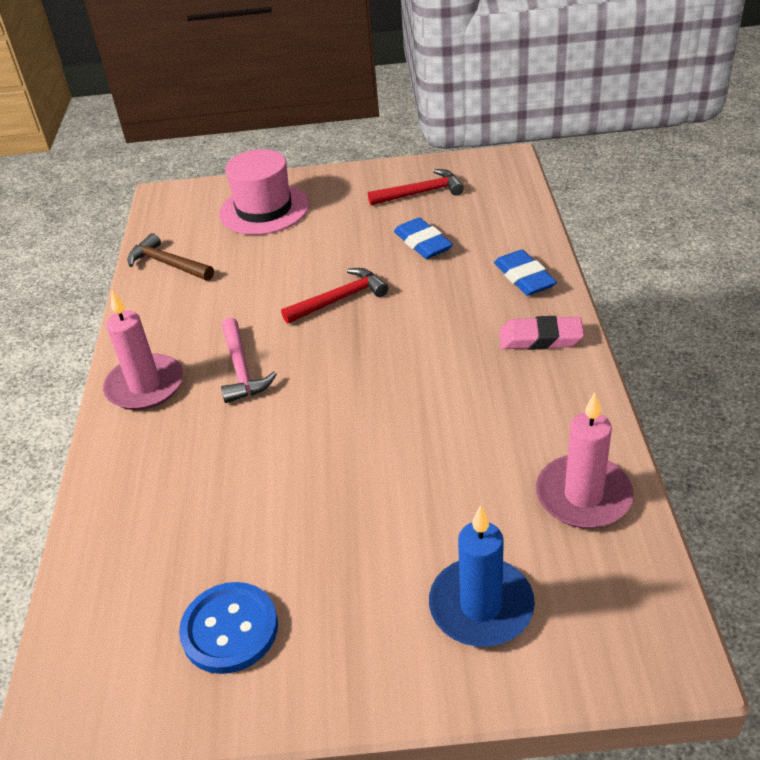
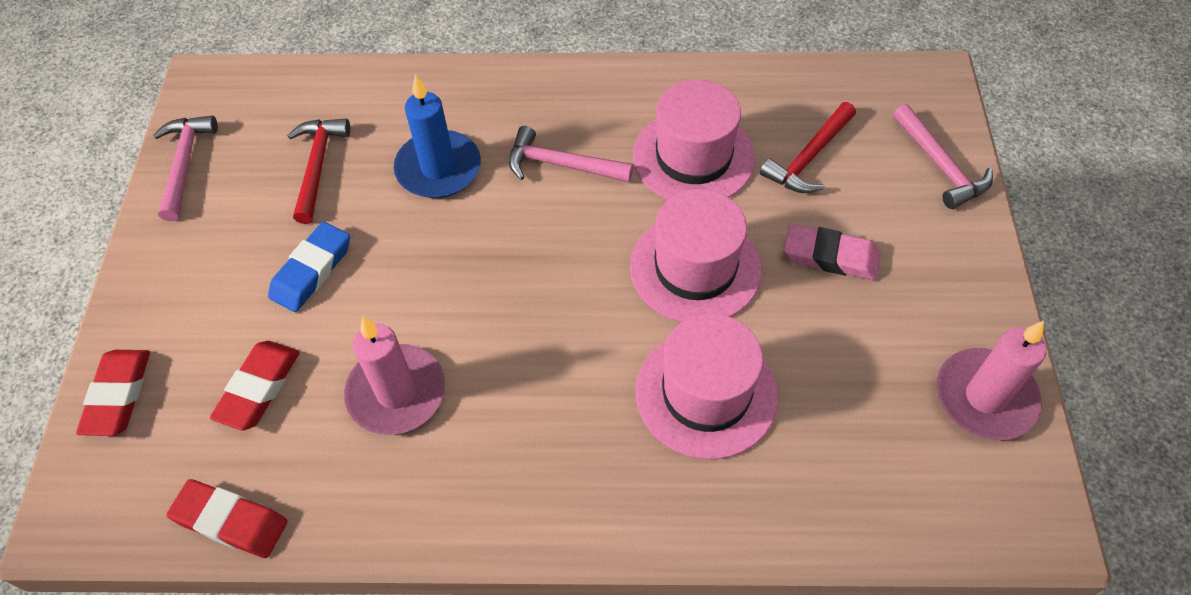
blue button: [179,582,278,674] = 1 -> none = 0
blue eraser: [394,218,453,259] [494,250,557,296] = 2 -> [268,222,350,312] = 1
brown hammer: [127,233,214,281] = 1 -> none = 0
pink hammer: [221,318,277,403] = 1 -> [153,115,218,221] [509,126,633,182] [893,104,993,209] = 3
pink hat: [219,149,309,235] = 1 -> [630,189,762,322] [633,80,755,200] [636,314,778,459] = 3
red eraser: none = 0 -> [76,350,150,436] [167,479,288,558] [210,341,300,431] = 3

